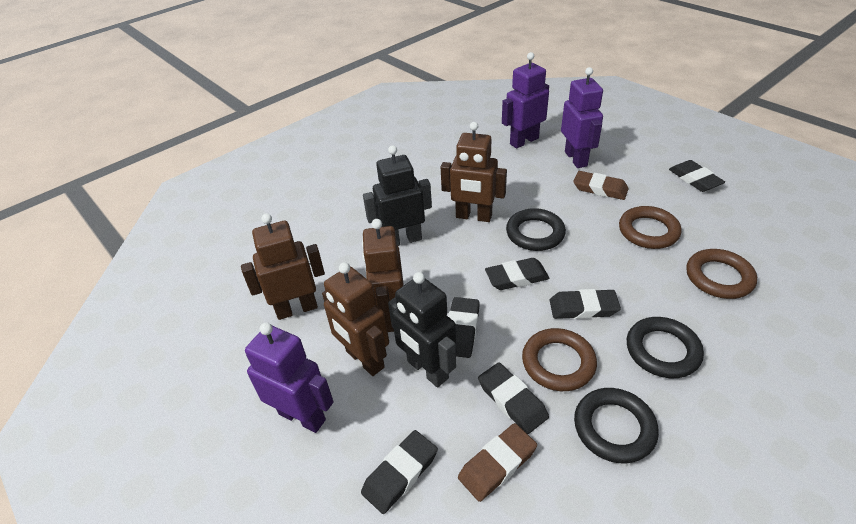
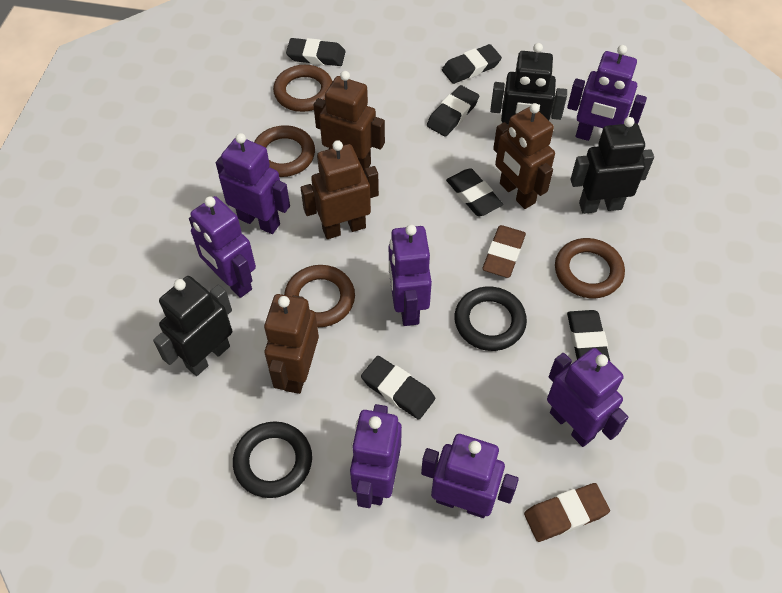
black ring: [506,208,566,251] [574,388,659,463] [627,317,704,378] = 3 -> [233,421,312,498] [454,286,527,351] = 2
black robot: [363,145,432,246] [388,272,456,388] = 2 -> [153,276,232,376] [490,43,567,125] [571,117,654,214] = 3
brown ring: [522,328,597,391] [619,206,682,249] [686,249,757,299] = 3 -> [254,125,315,177] [273,65,333,112] [284,265,355,327] [555,238,625,298] = 4
purple robot: [245,322,333,433] [502,52,549,149] [561,67,603,168] = 3 -> [189,196,256,298] [216,133,290,234] [350,404,402,508] [389,224,432,326] [421,434,519,518] [547,348,628,447] [567,45,647,141] = 7

